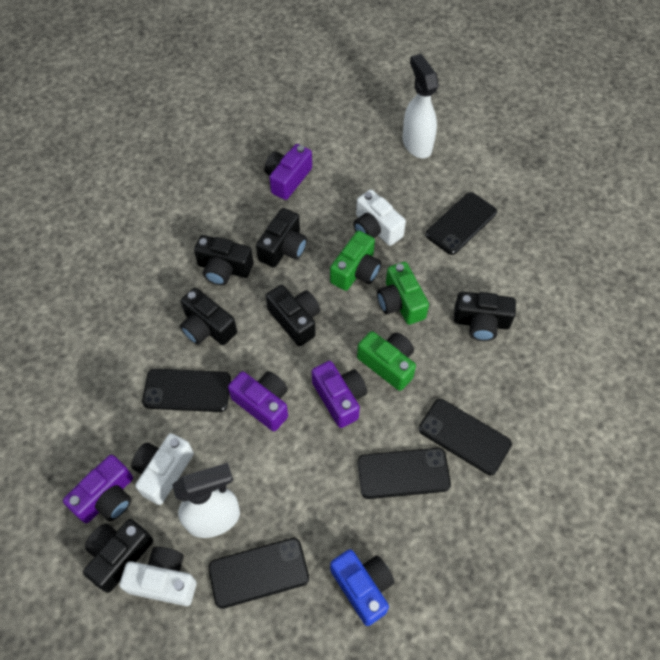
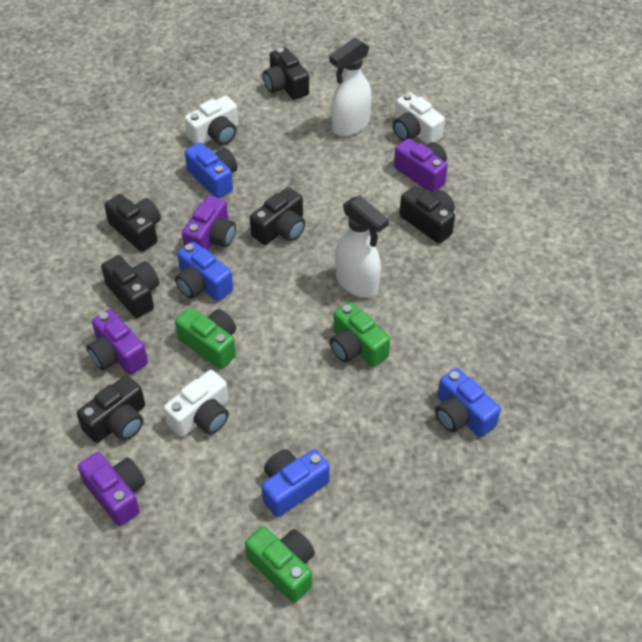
black phone: [142,369,231,412] [208,538,309,609] [358,448,451,499] [419,399,512,475] [425,192,497,255] = 5 -> none = 0
blue camera: [330,549,395,626] = 1 -> [175,241,233,301] [185,143,237,198] [261,449,330,517] [435,368,501,437] = 4

